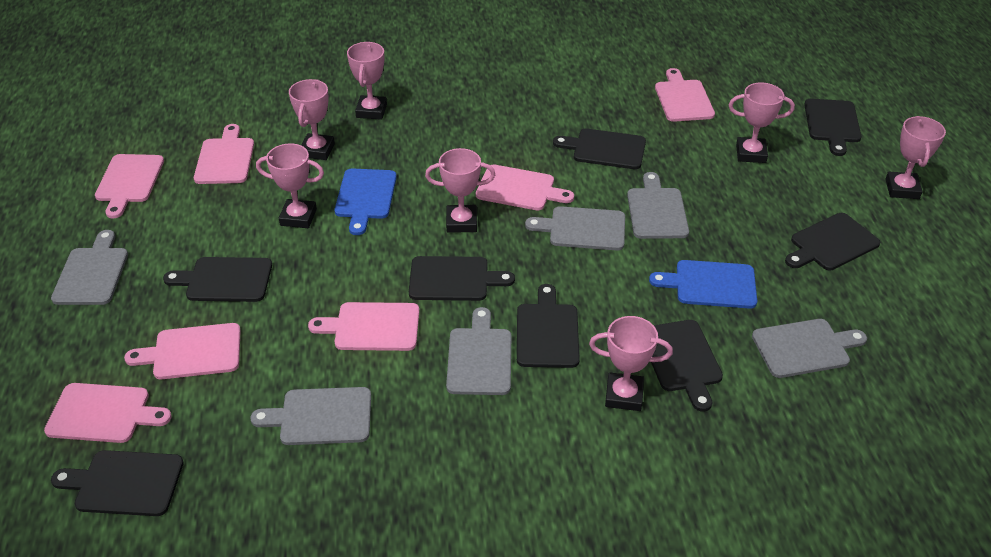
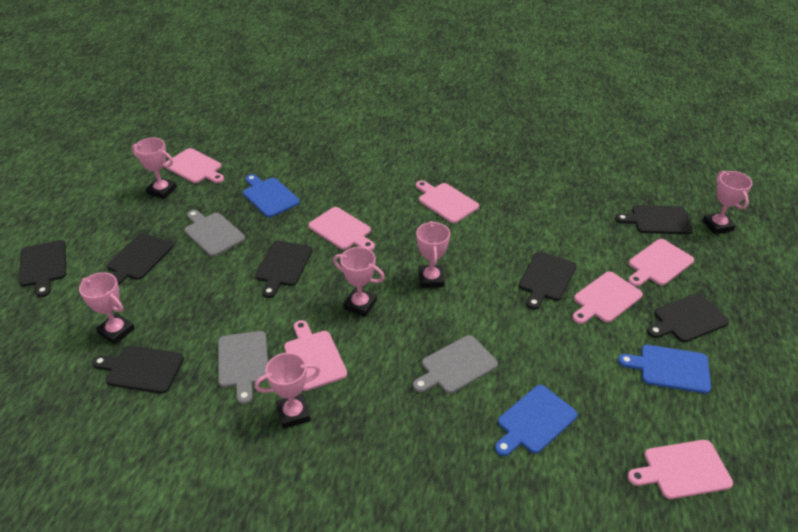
black cutting board: [51,450,184,516] [163,257,272,302] [409,256,515,301] [517,284,580,368] [553,128,646,169] [651,320,723,411] [785,213,880,271] [804,99,861,156] = 8 -> [19,240,66,297] [92,346,184,394] [107,233,173,286] [255,241,312,298] [519,252,576,310] [615,205,693,234] [647,293,729,342] = 7
blue cutting board: [335,169,397,235] [649,260,757,309] = 2 -> [243,174,300,217] [495,385,578,456] [618,345,711,394] = 3
grey cutting board: [51,230,128,305] [250,387,371,445] [446,307,512,395] [525,206,625,250] [627,172,689,239] [752,319,867,378] = 6 -> [184,210,245,257] [218,331,268,404] [413,335,498,394] = 3
pink trophy: [256,144,324,228] [289,79,335,160] [347,42,387,120] [425,148,495,233] [589,316,673,411] [729,83,795,163] [885,116,946,199] = 7 -> [79,272,135,345] [132,137,177,199] [255,353,320,429] [333,247,385,317] [416,221,450,288] [702,171,752,235] = 6

